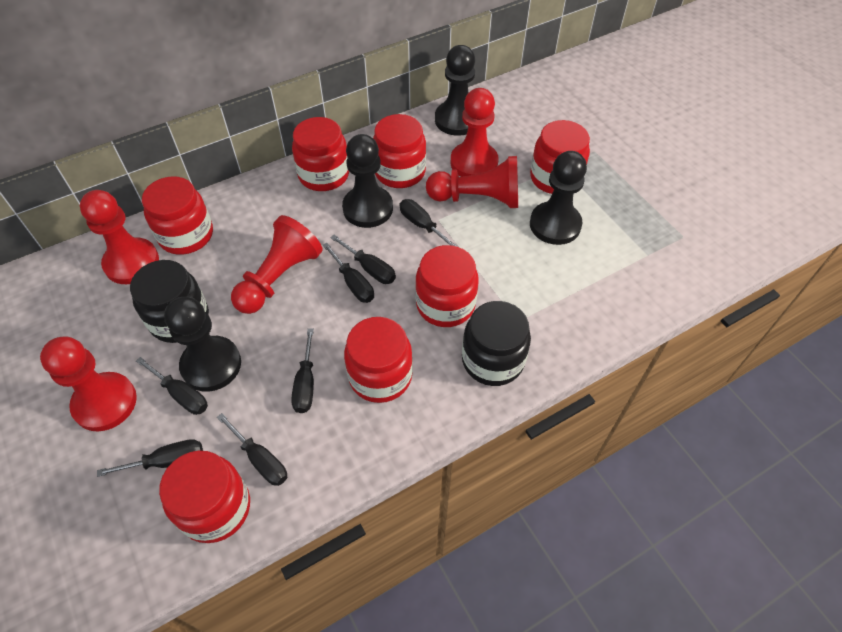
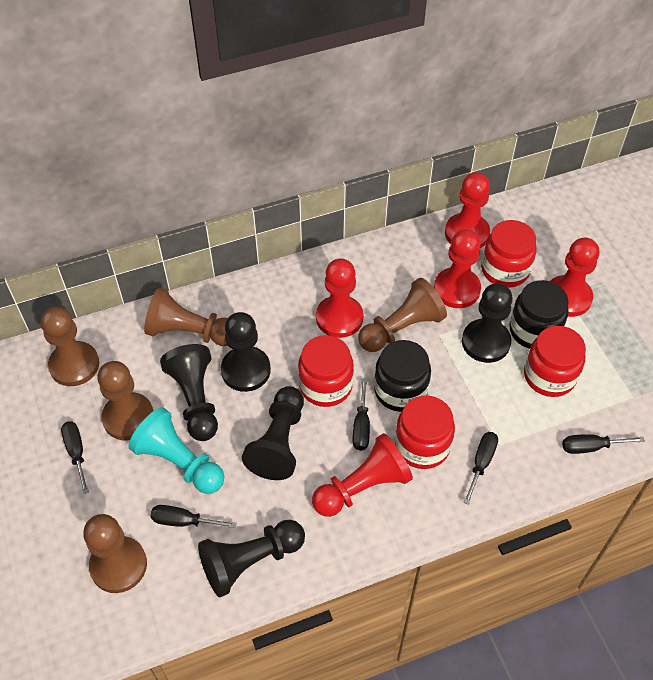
black pawn: [164,297,241,392] [342,134,393,228] [435,45,475,136] [530,151,587,245] = 4 -> [160,344,218,441] [198,520,305,597] [221,312,271,392] [242,386,304,480] [462,283,513,363] = 5
black screwdriver: [97,439,203,477] [136,357,208,415] [217,413,288,486] [291,328,314,413] [323,243,374,303] [330,235,396,284] [400,199,458,247] = 7 -> [61,421,89,494] [150,505,236,528] [353,379,370,451] [463,432,498,505] [562,434,645,454] = 5
brown pawn: none = 0 -> [41,307,99,386] [83,514,147,593] [97,361,153,441] [144,288,228,346] [358,278,447,352] = 5
red jar: [142,176,213,255] [159,451,250,543] [292,117,349,191] [344,317,413,403] [373,114,426,188] [415,245,479,327] [530,120,590,194] = 7 -> [298,335,354,407] [395,396,455,469] [481,220,537,287] [524,326,586,397] = 4
turquoise pawn: none = 0 -> [129,407,224,494] = 1

